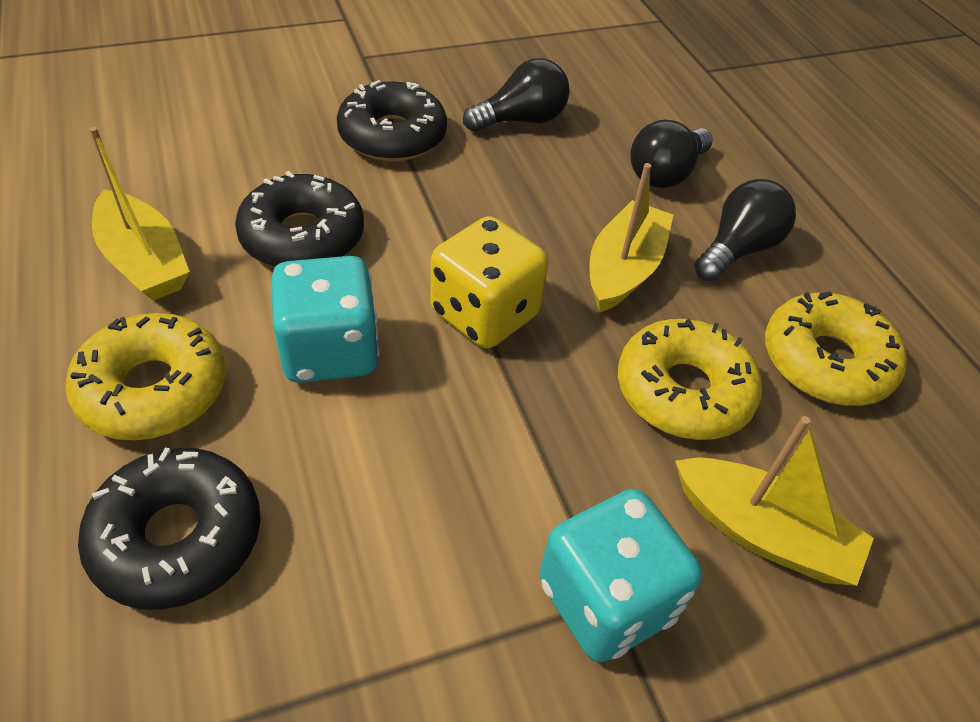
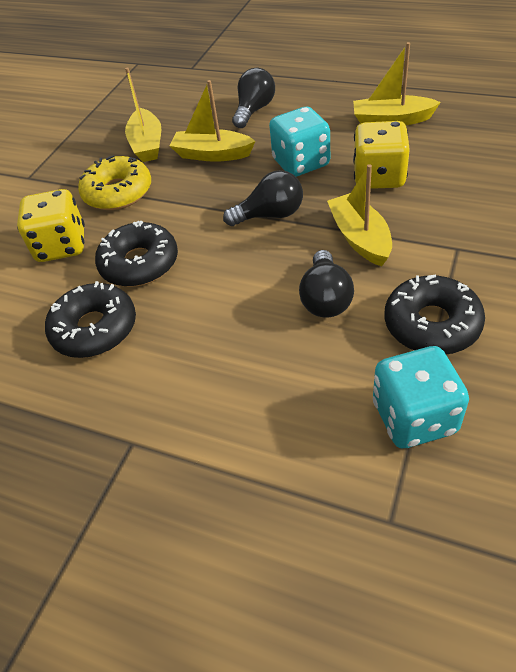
yellow boat: [89,127,190,301] [590,163,673,312] [675,416,874,586] = 3 -> [125,67,161,162] [169,80,255,162] [327,164,392,266] [353,42,441,125] = 4
yellow dice: [430,216,548,349] = 1 -> [17,189,85,262] [353,121,410,189] = 2
yellow donut: [65,313,226,440] [618,319,762,440] [765,292,907,406] = 3 -> [78,155,151,210] = 1

